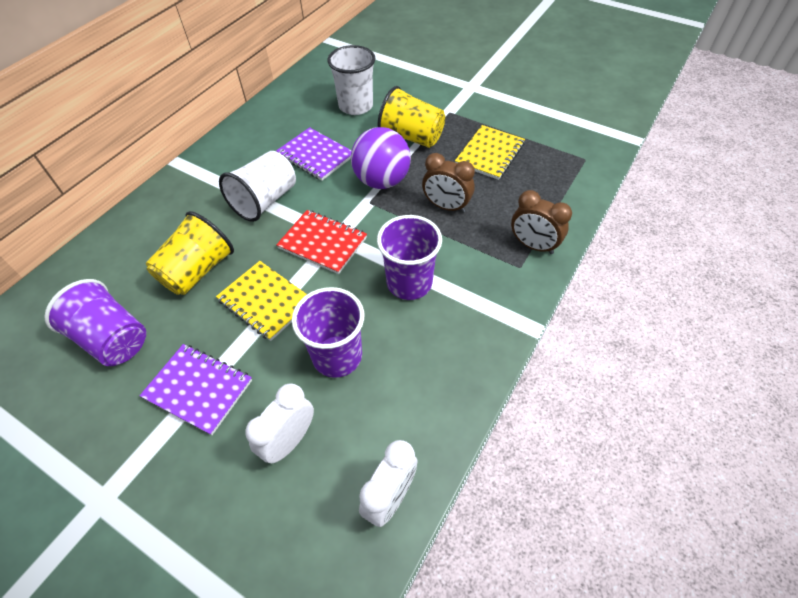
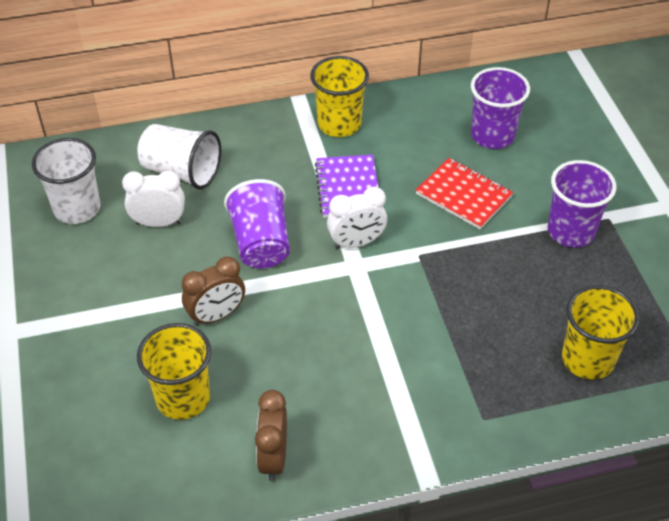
purple ball: [351,127,411,189] = 1 -> none = 0
purple notebook: [139,344,252,435] [276,127,352,181] = 2 -> [315,155,378,218] = 1
yellow cup: [146,211,234,295] [378,86,445,148] = 2 -> [137,323,211,420] [310,56,369,137] [562,285,639,380] = 3
yellow notebook: [216,261,307,341] [455,125,525,180] = 2 -> none = 0

